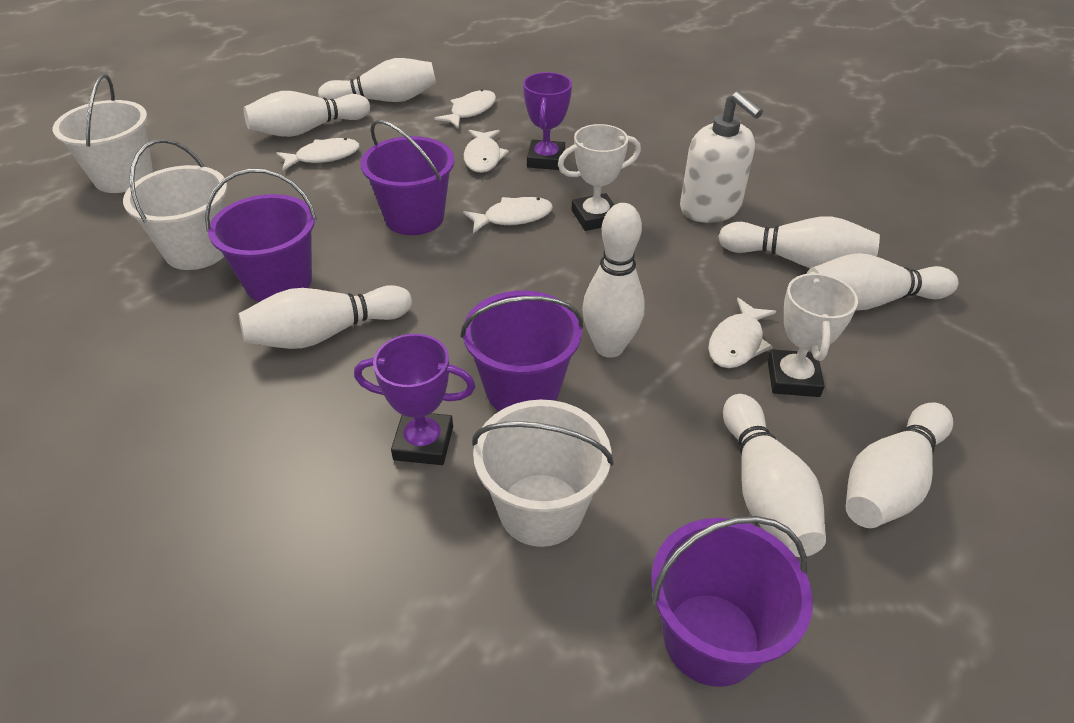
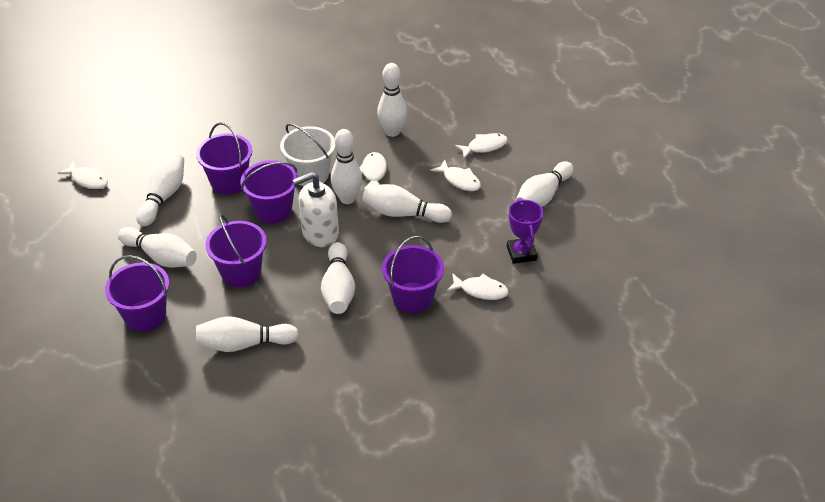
purple bucket: [205,168,317,302] [361,120,454,235] [461,290,583,411] [651,516,813,687] = 4 -> [105,255,169,332] [196,122,252,195] [205,214,267,287] [240,160,298,223] [382,236,444,313] = 5
purple trophy: [354,334,475,465] [523,72,572,170] = 2 -> [507,198,543,264] = 1
white bucket: [53,74,153,193] [123,139,227,270] [472,400,614,547] = 3 -> [280,123,335,186] = 1
white trophy: [558,124,641,231] [768,272,858,397] = 2 -> none = 0

